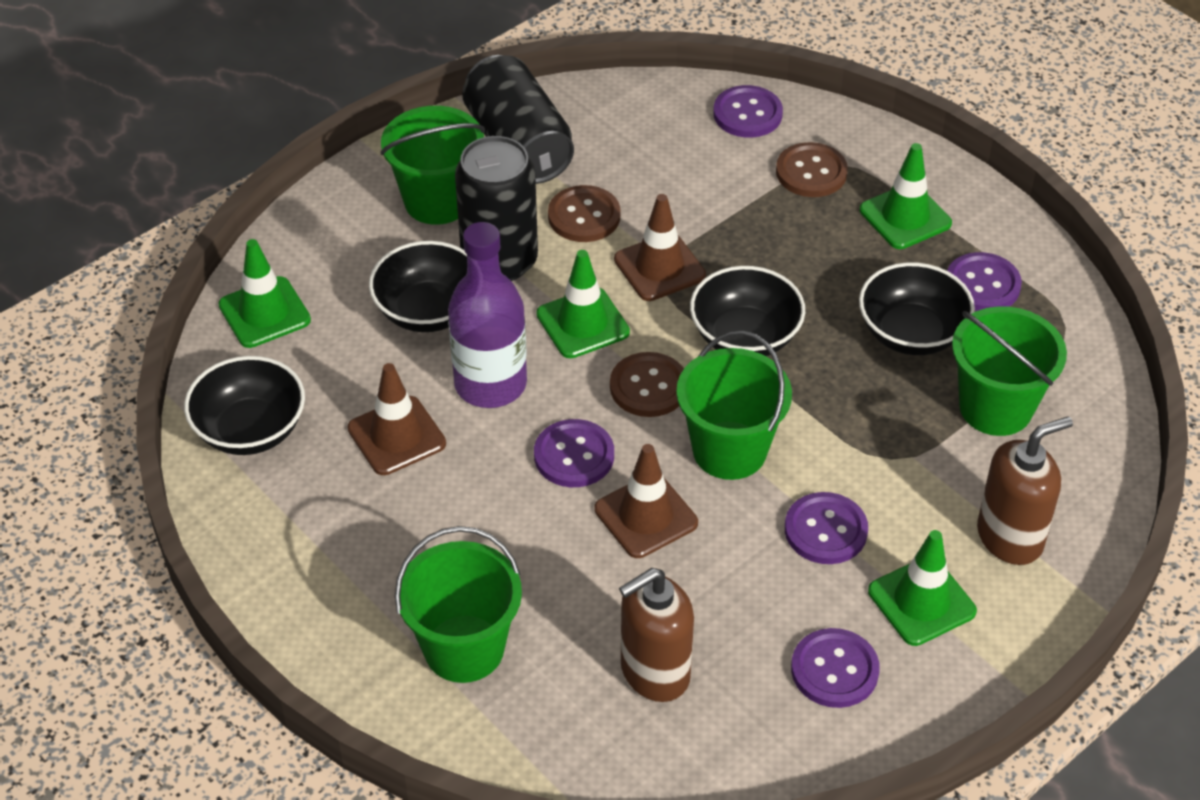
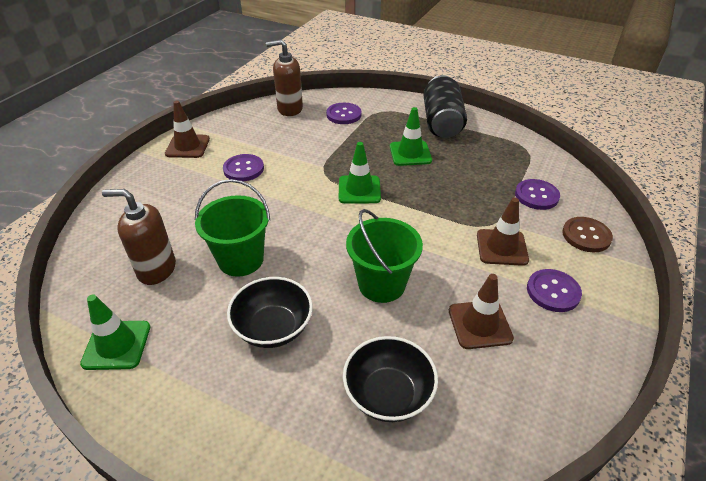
black bowl: [184,356,305,455] [369,241,467,332] [690,266,805,356] [859,262,975,355] = 4 -> [227,277,313,348] [343,336,438,422] = 2
black can: [455,136,538,281] [462,55,574,184] = 2 -> [423,75,467,138] = 1
brown button: [548,185,621,242] [610,352,684,417] [776,142,848,197] = 3 -> [562,217,613,252] = 1
green bucket: [380,106,485,225] [395,526,522,683] [676,331,792,480] [952,306,1067,436] = 4 -> [195,179,270,277] [346,209,423,303] = 2
green traffic cone: [218,239,311,348] [536,250,630,358] [860,143,952,249] [868,530,977,646] = 4 -> [80,294,150,370] [339,142,381,203] [390,107,432,166] = 3
purple bottle: [448,222,527,408] = 1 -> none = 0
purple button: [534,419,614,487] [713,85,783,138] [785,492,868,564] [791,628,880,708] [947,252,1022,311] = 5 -> [223,154,264,181] [326,103,362,124] [515,179,560,210] [527,269,582,312] = 4

